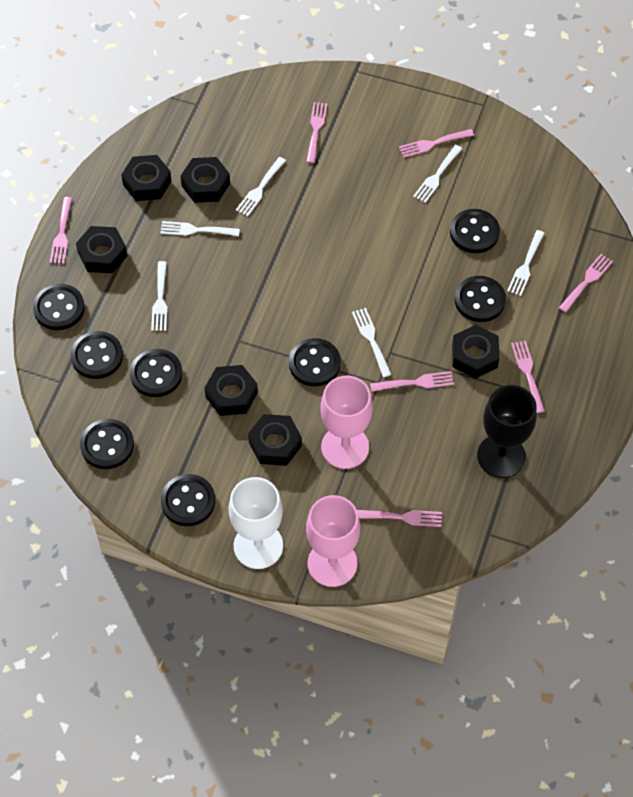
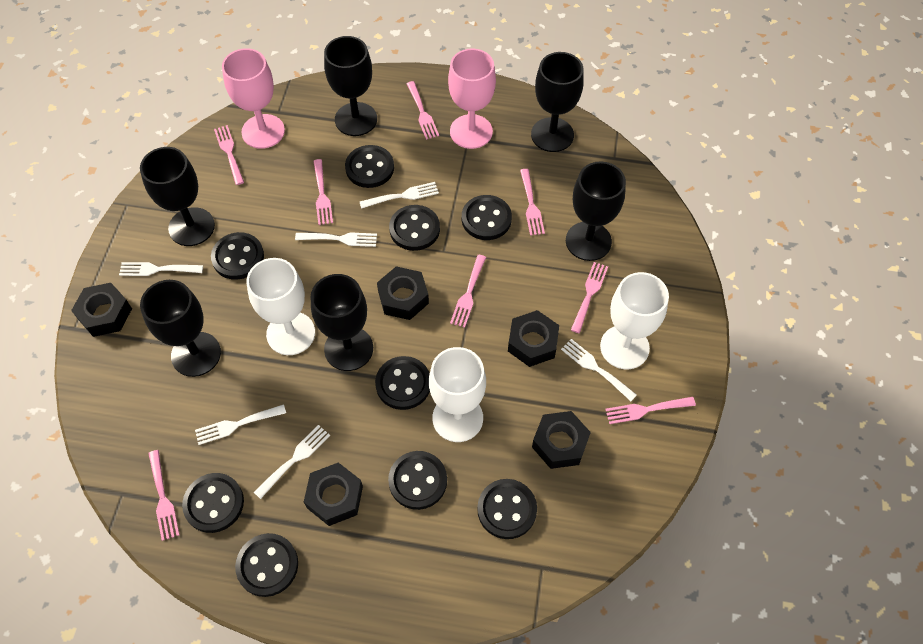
black button: [33,284,85,330] [71,331,123,379] [80,419,134,469] [130,349,183,397] [161,474,215,526] [289,338,341,387] [450,209,500,253] [455,276,506,322] = 8 -> [182,473,244,533] [211,232,264,280] [235,533,298,597] [345,145,394,188] [375,356,430,410] [388,451,447,510] [389,205,440,251] [462,195,512,240] [477,479,537,539] = 9
black goblet: [477,385,537,478] = 1 -> [140,147,215,246] [140,280,221,377] [311,274,373,371] [324,36,377,136] [531,52,584,152] [566,162,626,261] = 6
black nut: [76,226,127,273] [121,155,172,201] [181,157,230,203] [205,365,258,416] [248,414,302,466] [452,325,499,379] = 6 -> [71,283,132,337] [304,462,363,526] [377,266,429,320] [508,310,559,367] [532,411,591,469] = 5
pink fork: [50,197,72,264] [306,102,327,163] [357,510,442,527] [370,371,454,392] [399,129,474,158] [511,341,545,413] [559,254,613,312] = 7 -> [148,450,179,541] [214,125,244,185] [313,159,333,225] [407,81,439,140] [450,254,486,328] [520,169,545,236] [571,262,608,333] [605,397,696,424] = 8
white goblet: [229,477,283,569] = 1 -> [246,258,315,355] [429,347,486,442] [600,272,669,369] = 3

